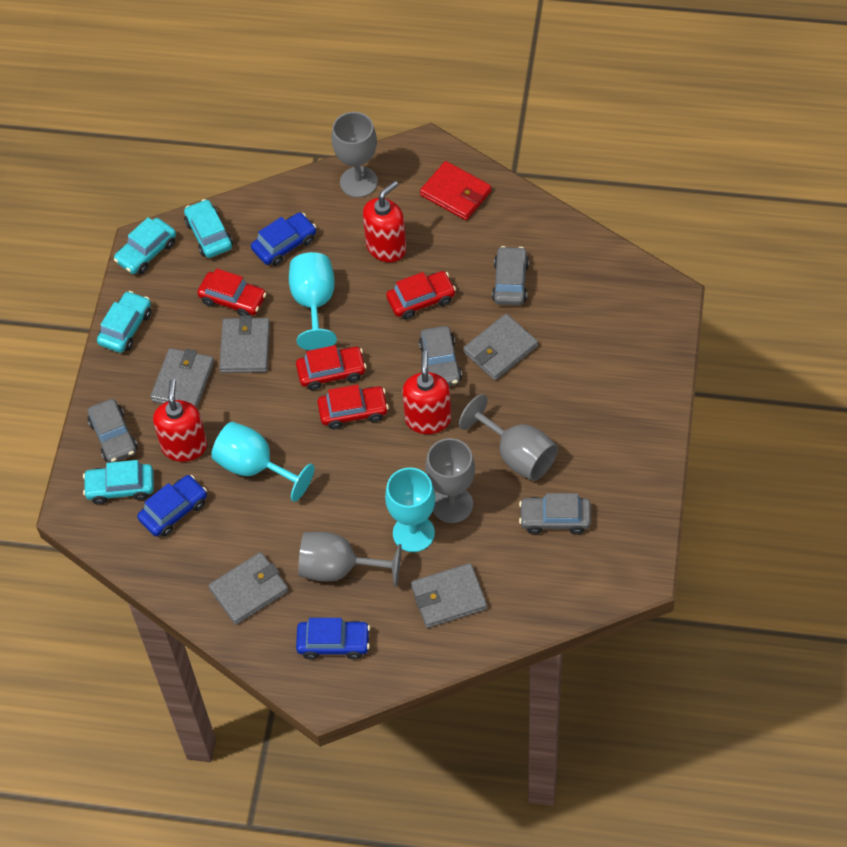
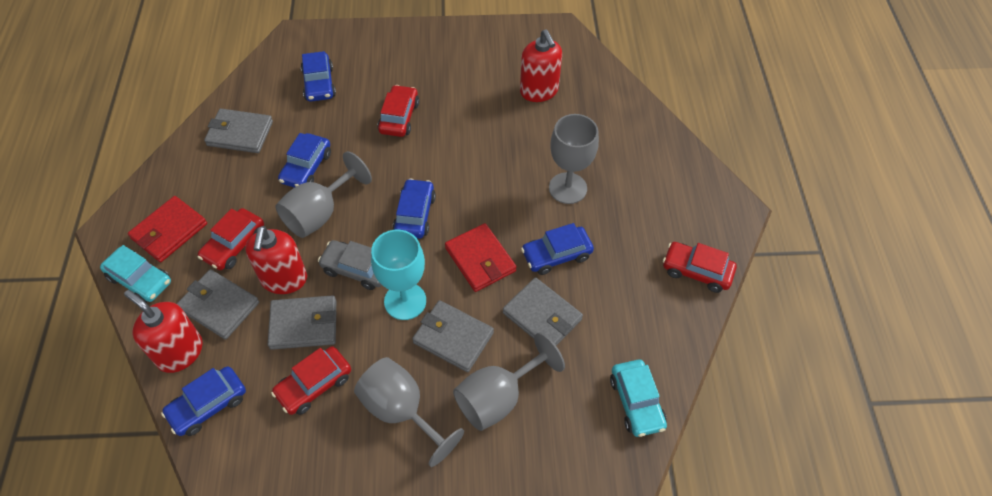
blue car: [137,475,207,537] [251,212,316,266] [296,618,370,659] = 3 -> [161,366,246,436] [278,133,331,188] [301,51,336,102] [393,178,436,239] [521,223,594,275] = 5
grey car: [88,399,138,463] [419,326,462,386] [492,246,529,305] [519,493,591,535] = 4 -> [318,240,381,290] = 1
red wallet: [420,161,492,220] = 1 -> [128,196,207,262] [445,223,517,292] = 2
turquoise car: [83,460,154,504] [97,291,151,353] [114,217,176,274] [184,199,233,258] = 4 -> [100,245,171,303] [610,359,667,437] = 2
turquoise goblet: [211,422,315,502] [289,252,337,351] [385,468,435,552] = 3 -> [371,230,426,320] = 1

